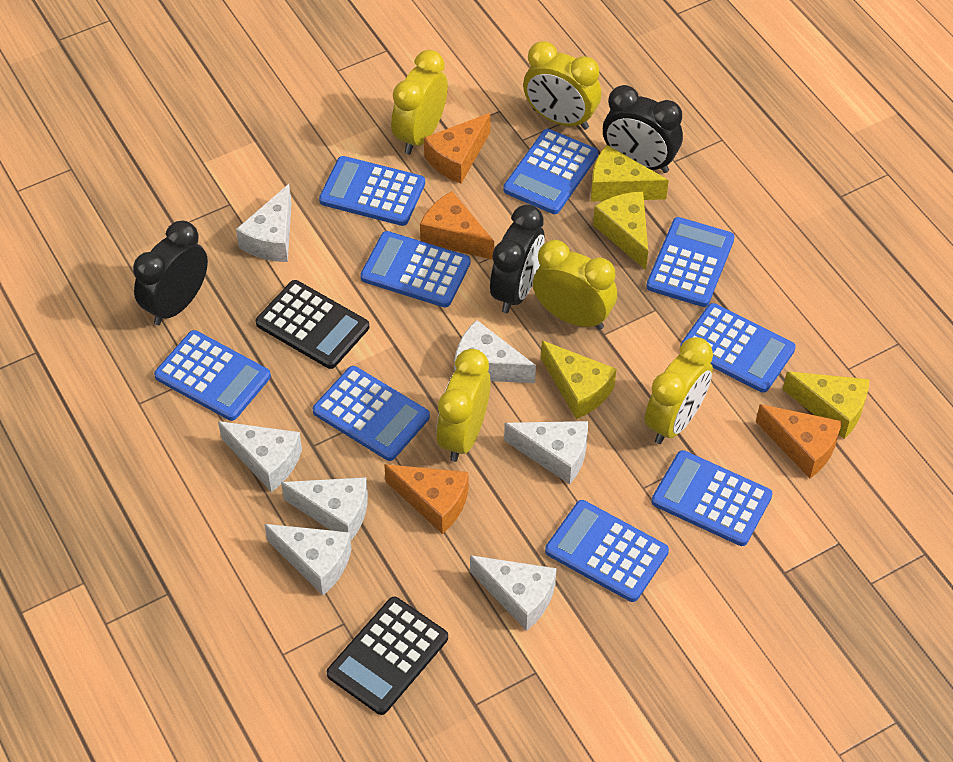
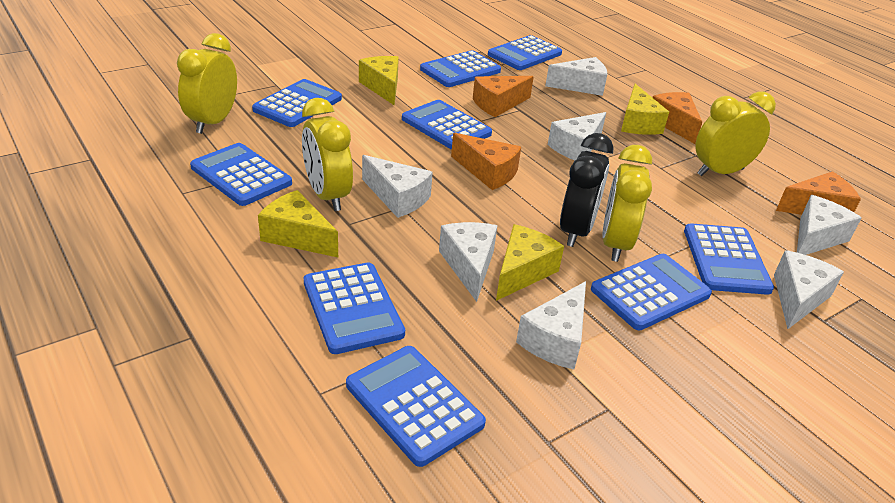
black calculator: [256,280,369,369] [327,597,448,715] = 2 -> none = 0
black clock: [133,221,208,325] [490,204,545,313] [603,85,683,173] = 3 -> [560,133,614,247] = 1
yellow clock: [391,50,448,154] [436,349,491,462] [523,41,601,130] [533,240,617,330] [645,337,713,444] = 5 -> [177,33,237,134] [302,98,353,211] [602,145,652,262] [695,91,776,176] = 4

